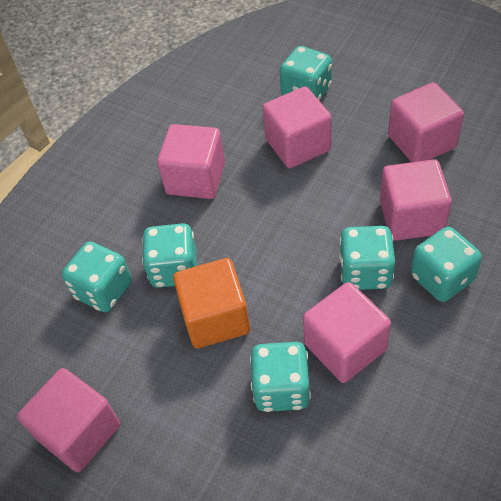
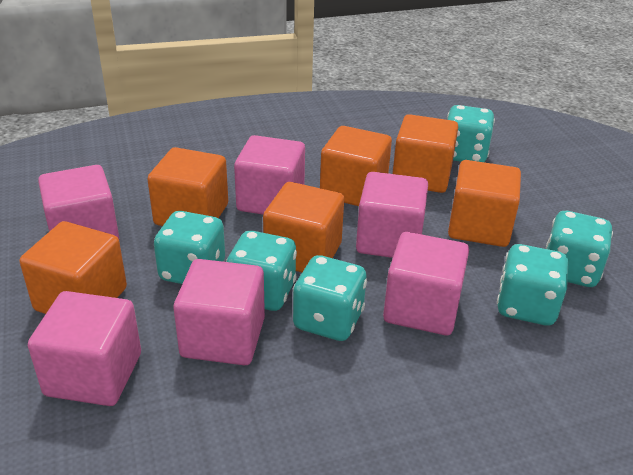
orange cube: [173,258,250,348] = 1 -> [20,221,127,314] [147,147,228,226] [263,182,344,272] [320,126,392,206] [392,114,458,193] [448,160,521,247] = 6

